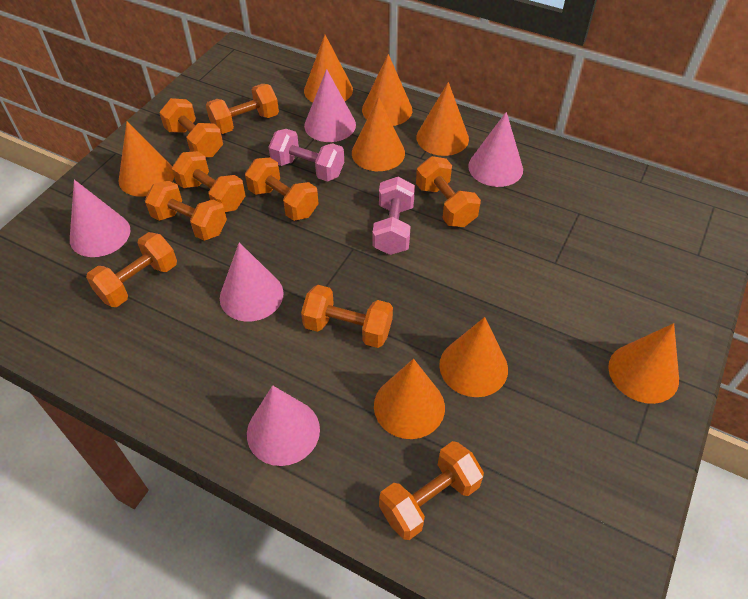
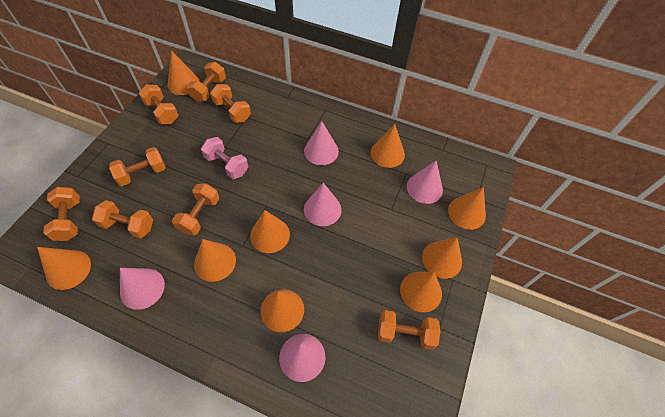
orange cone: [119,121,174,197] [304,35,353,102] [352,97,405,171] [362,54,412,126] [374,359,445,439] [416,82,469,156] [439,317,508,397] [608,323,679,404] = 8 -> [37,247,91,290] [167,50,199,95] [194,239,236,282] [250,210,290,253] [260,289,304,332] [370,124,405,168] [400,272,442,312] [422,237,462,279] [448,187,486,230] = 9
orange dumbbell: [86,232,177,307] [145,181,227,241] [159,98,223,158] [172,151,245,212] [206,84,279,134] [245,158,319,221] [301,285,393,348] [379,441,484,540] [416,156,481,227] = 9 -> [43,187,80,241] [92,200,153,239] [109,147,166,186] [139,85,179,124] [172,184,219,236] [187,62,226,102] [210,84,251,123] [378,310,441,350] = 8
pink dumbbell: [269,129,344,182] [373,177,415,255] = 2 -> [201,137,248,179] = 1

